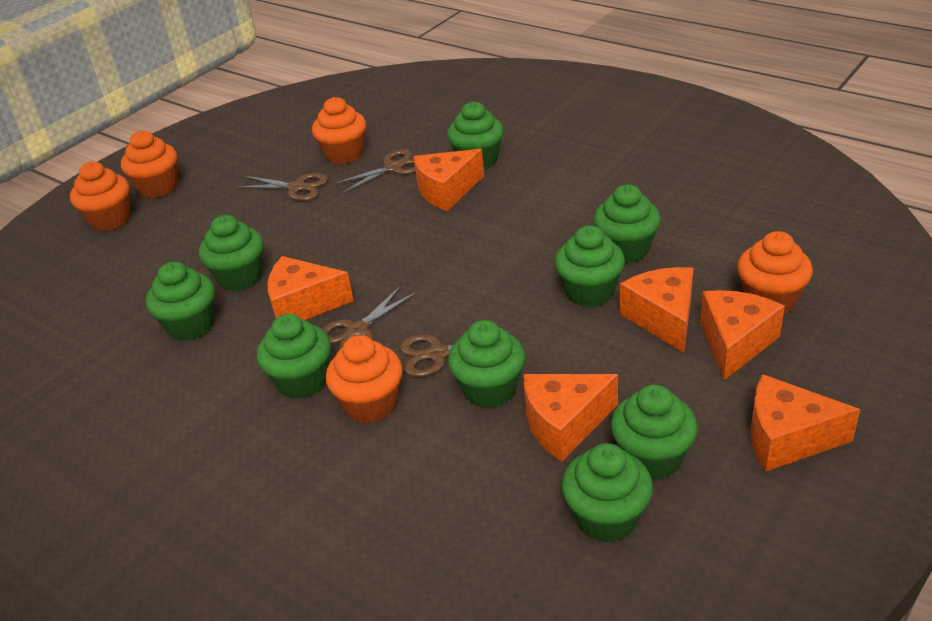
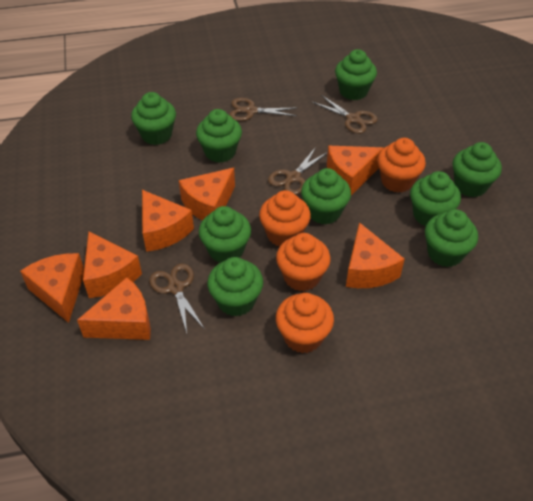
orange cheese: [267,256,354,320] [413,149,484,211] [523,374,618,461] [620,267,693,353] [700,290,785,380] [750,374,860,471] = 6 -> [20,253,84,323] [77,277,151,340] [83,232,142,298] [142,190,194,252] [179,168,235,220] [327,146,383,195] [346,222,405,288] = 7
orange cupcake: [70,162,130,231] [121,131,177,198] [312,97,366,164] [326,335,403,423] [737,231,813,314] = 5 -> [259,190,311,246] [276,233,330,291] [276,293,334,353] [377,138,426,193] = 4

